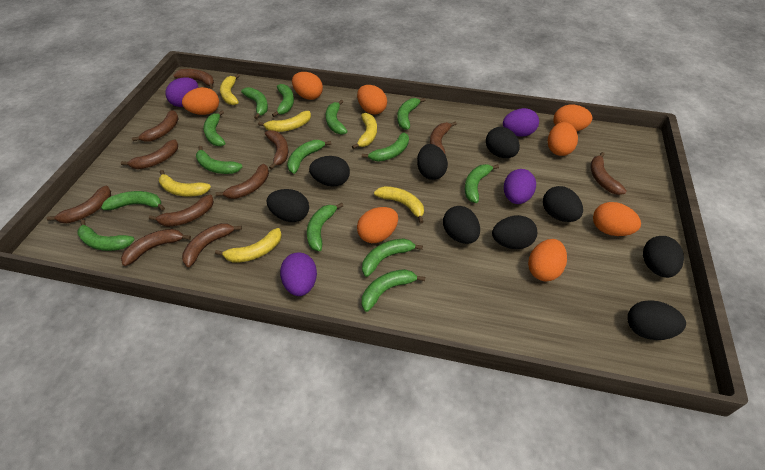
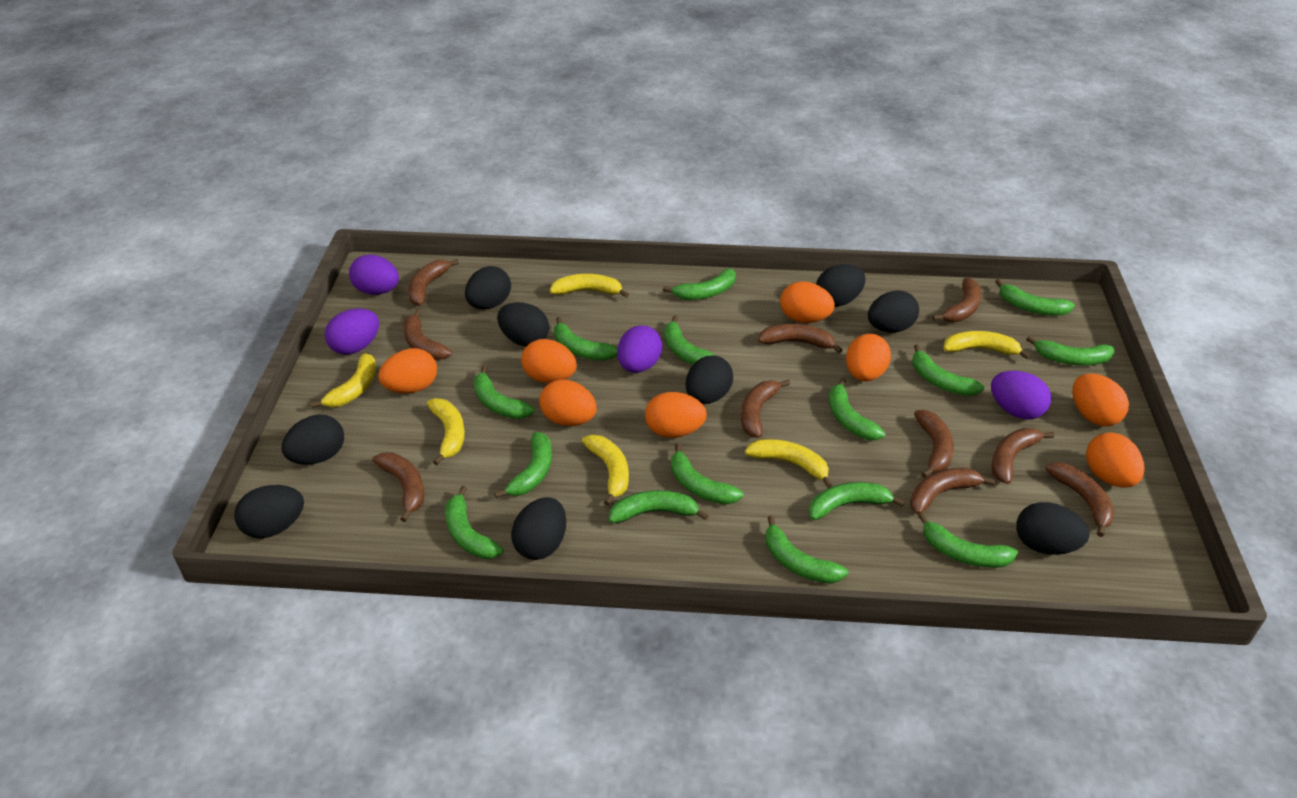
brown banana: [47,186,111,223] [121,139,178,169] [121,229,191,266] [132,110,179,142] [149,195,214,227] [173,69,214,89] [182,223,242,267] [216,164,269,199] [265,130,288,170] [430,122,457,155] [590,152,626,195] = 11 -> [372,452,424,522] [403,309,452,360] [408,259,459,306] [741,379,790,438] [758,324,843,353] [910,468,996,515] [914,410,954,478] [932,278,981,322] [992,428,1054,484] [1045,462,1115,537] = 10
green banana: [77,220,135,251] [101,191,165,211] [196,146,242,174] [204,110,226,146] [241,87,268,119] [272,84,294,117] [287,140,331,174] [307,203,343,251] [326,100,347,135] [362,133,409,162] [362,238,423,277] [362,269,425,312] [397,98,425,130] [465,164,499,203] = 14 -> [445,486,503,559] [473,365,535,419] [494,432,552,498] [554,317,618,360] [609,490,709,523] [663,268,736,300] [664,315,714,365] [671,443,744,505] [766,515,848,584] [809,482,905,520] [829,377,885,440] [912,344,984,396] [918,513,1018,568] [995,279,1075,316] [1026,336,1114,366] = 15

